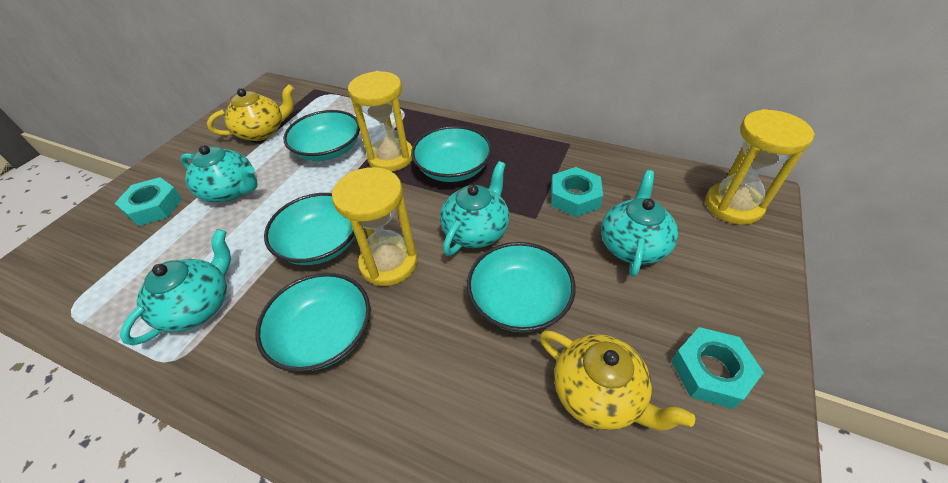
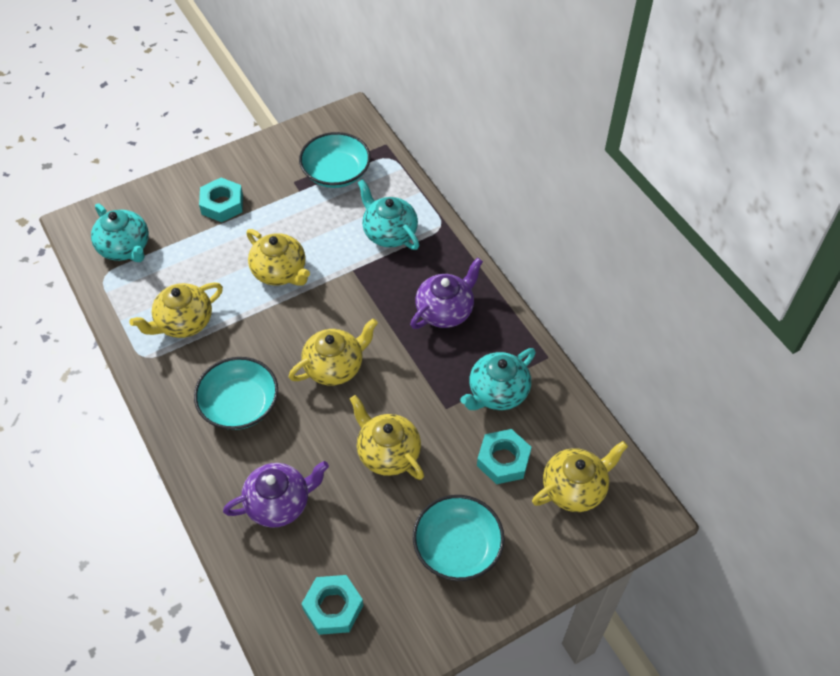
purple teapot: none = 0 -> [223,461,329,528] [410,258,483,329] = 2
turquoise bowl: [255,273,370,372] [264,193,355,265] [283,110,360,161] [411,126,492,182] [467,242,576,332] = 5 -> [194,357,278,430] [299,132,371,188] [413,495,504,581] = 3
turquoise teapot: [120,229,231,345] [180,145,257,202] [440,161,509,256] [601,170,678,277] = 4 -> [91,204,149,262] [357,179,419,250] [460,348,536,410] = 3
yellow hourglass: [332,167,418,286] [348,71,412,172] [705,109,815,225] = 3 -> none = 0
yellow teapot: [207,84,294,141] [539,331,695,431] = 2 -> [129,282,223,338] [246,229,310,286] [289,318,378,386] [350,395,424,480] [532,441,628,512] = 5

